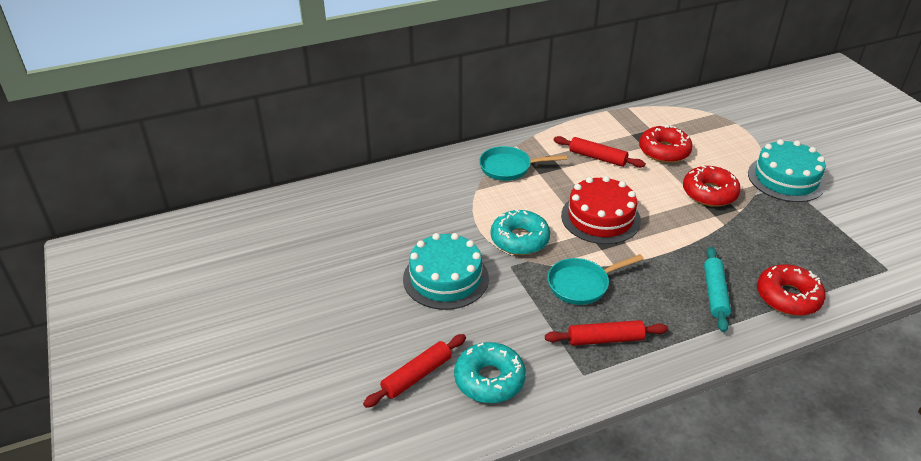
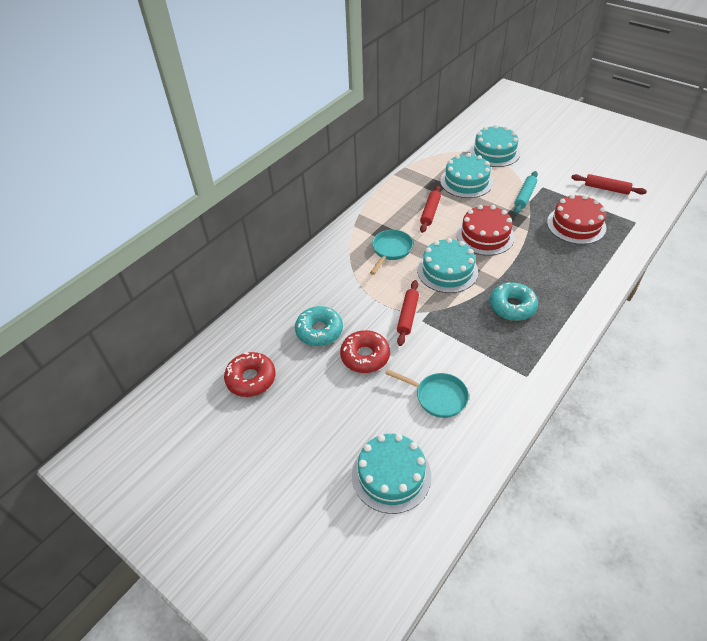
red cake: [561,176,641,244] = 1 -> [456,205,515,256] [547,194,606,244] = 2
red donut: [639,125,693,163] [683,166,741,207] [757,264,826,316] = 3 -> [224,352,276,397] [340,330,390,373] = 2
turquoise cake: [403,233,489,310] [748,139,826,202] = 2 -> [352,434,431,514] [417,238,478,293] [440,153,493,198] [470,125,520,167] = 4

